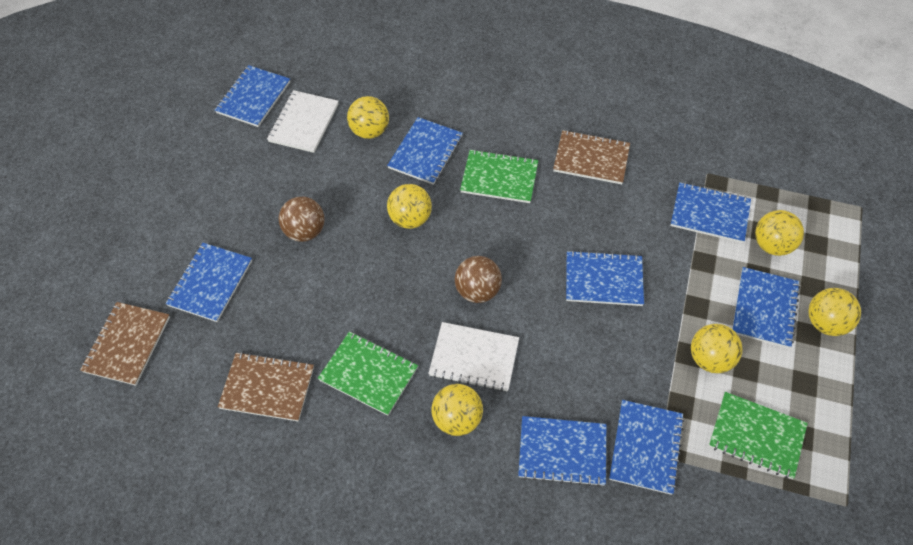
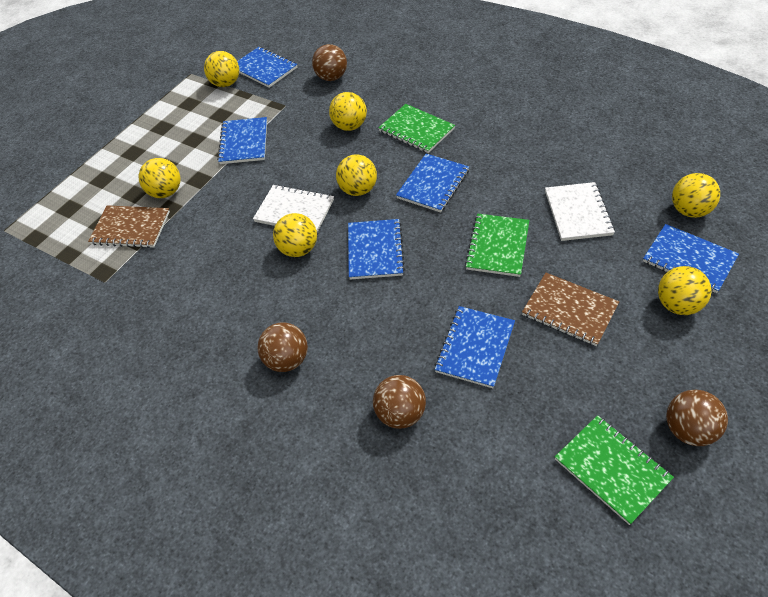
blue notebook: [166,243,252,322] [215,65,290,127] [387,117,463,185] [518,416,606,487] [566,250,644,306] [609,400,684,495] [671,182,751,243] [732,267,800,348] = 8 -> [217,117,267,164] [237,47,297,88] [348,219,405,280] [396,154,469,213] [434,306,515,388] [643,224,739,293] = 6
brown ball: [279,197,325,242] [455,256,502,303] = 2 -> [257,322,308,372] [312,44,347,81] [373,375,426,429] [666,390,728,446] = 4
brown notebook: [80,302,170,386] [218,352,314,421] [553,130,630,184] = 3 -> [88,205,170,248] [522,273,619,346] = 2
yellow ball: [347,96,389,139] [387,184,432,229] [431,384,483,436] [691,324,743,373] [755,210,804,256] [809,288,861,336] = 6 -> [139,158,180,198] [204,51,239,87] [273,213,317,257] [329,92,367,131] [336,154,377,196] [658,266,712,315] [672,173,720,218] = 7

